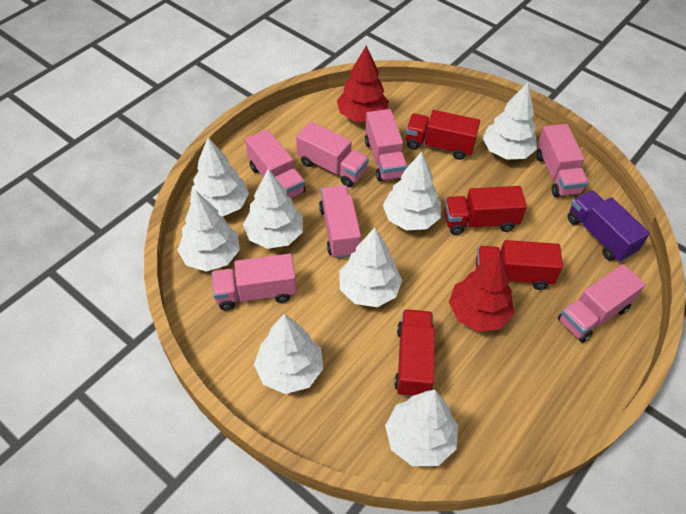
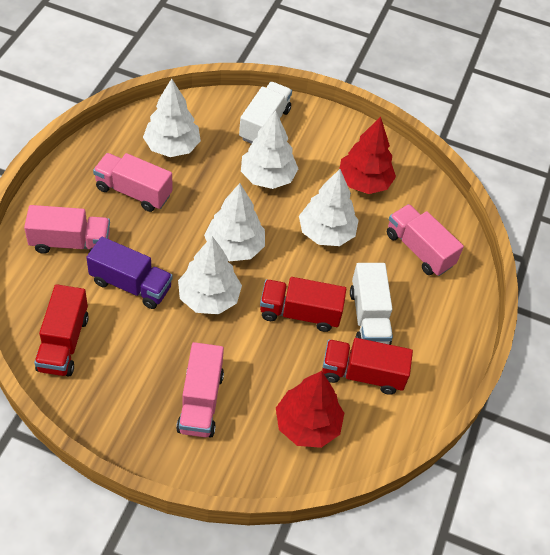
pink truck: [211,254,296,311] [245,129,305,198] [296,121,369,187] [319,185,361,259] [365,109,407,182] [536,124,589,197] [558,264,646,343] = 7 -> [24,205,110,254] [93,153,172,212] [176,342,224,438] [387,204,464,276] = 4
red truck: [394,309,435,397] [406,110,480,160] [444,186,527,235] [476,240,563,290] = 4 -> [34,284,89,376] [260,277,346,332] [322,338,413,395] = 3
white tree: [177,191,240,272] [190,138,249,217] [243,169,303,249] [254,314,323,394] [339,227,402,307] [383,151,441,230] [385,390,458,466] [483,83,537,160] = 8 -> [143,78,201,157] [178,236,242,314] [204,183,265,261] [241,111,298,189] [299,169,359,246] = 5
white truck: none = 0 -> [239,82,292,144] [350,263,393,345] = 2

